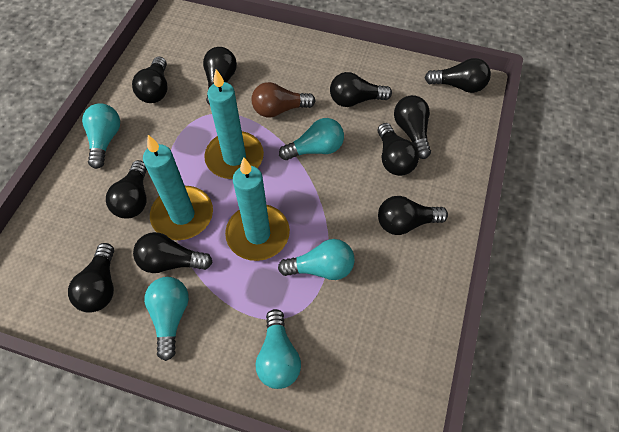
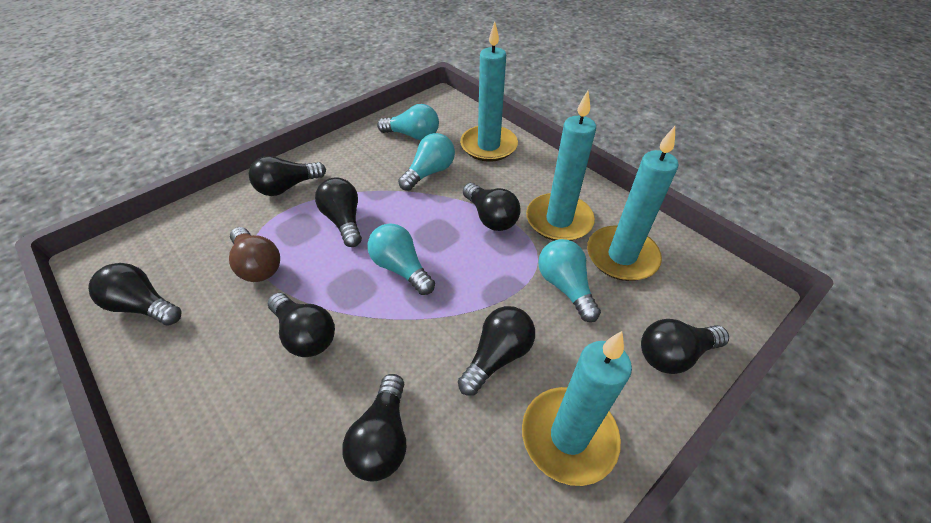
black light bulb: [68,243,114,313] [106,160,147,219] [132,57,167,103] [133,232,213,273] [203,47,237,105] [330,72,392,107] [378,123,419,176] [378,196,448,235] [394,95,431,159] [425,58,491,93] = 10 -> [88,263,182,325] [249,156,326,196] [268,293,335,357] [315,177,362,247] [342,374,406,481] [458,306,535,396] [463,183,521,231] [641,319,729,374] = 8
turquoise candle: [143,135,213,240] [204,69,264,179] [225,157,290,261] = 3 -> [460,21,518,162] [522,331,632,486] [526,91,596,241] [587,126,678,281] = 4
turquoise light bulb: [82,103,120,169] [144,277,189,361] [256,309,301,389] [278,239,355,280] [279,118,344,160] = 5 -> [368,223,435,295] [377,104,439,140] [398,133,455,191] [538,239,601,322] = 4

